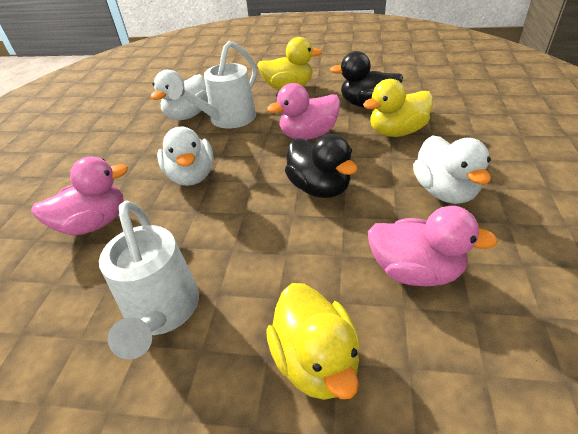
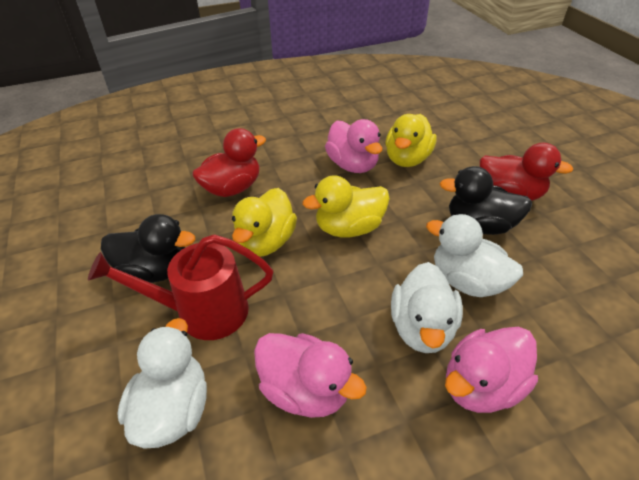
red duck: none = 0 -> [192,128,266,197] [480,143,574,201] = 2
red watering can: none = 0 -> [88,234,273,340] = 1
white watering can: [99,200,199,360] [168,41,257,129] = 2 -> none = 0

